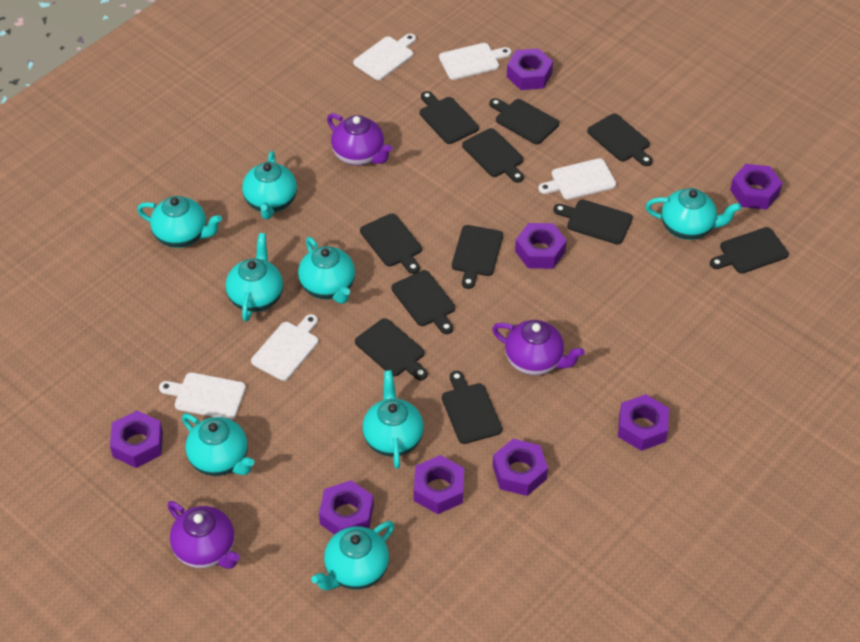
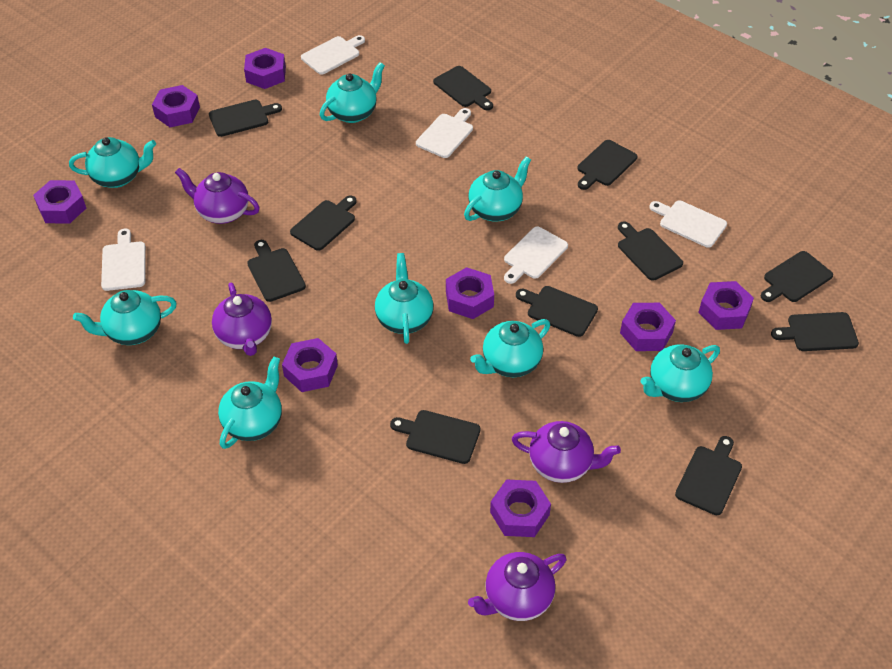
purple teapot: [168,501,240,569] [327,113,393,166] [492,320,585,375] = 3 -> [175,168,260,224] [212,283,272,356] [468,552,566,621] [512,421,621,483] = 4

